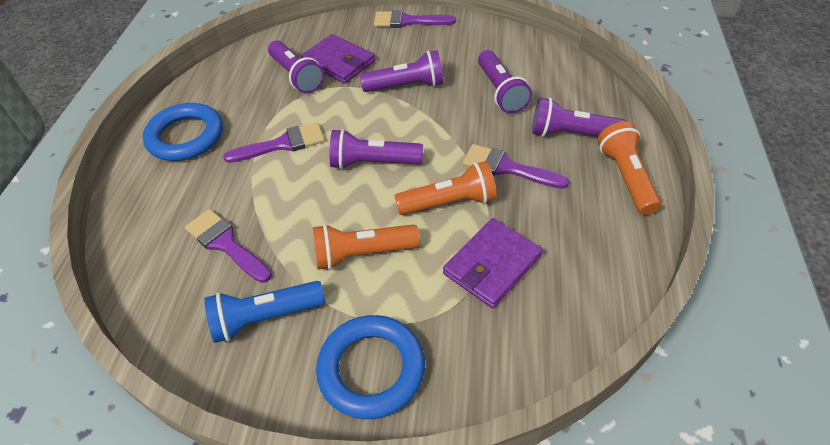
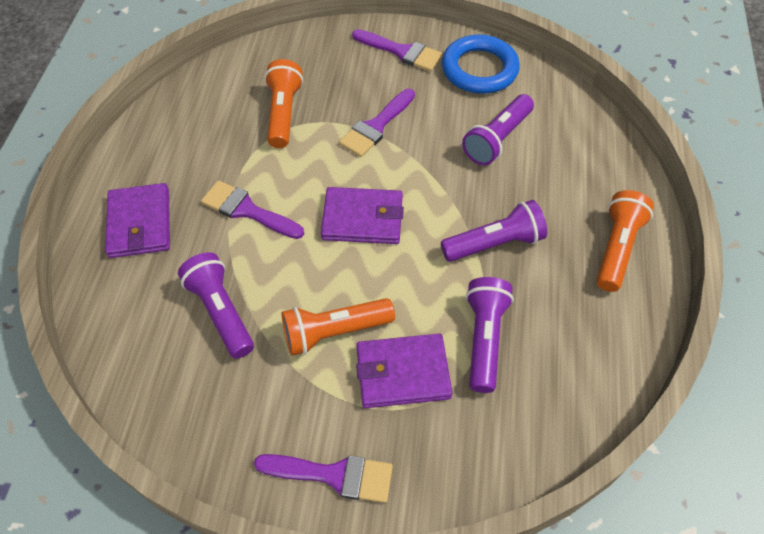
blue flashlight: [204,281,325,343] = 1 -> none = 0
blue ring: [143,103,223,161] [316,315,425,419] = 2 -> [442,34,520,94] = 1
purple flashlight: [268,40,324,94] [330,129,423,169] [360,50,444,92] [478,50,532,114] [532,98,627,137] = 5 -> [178,252,254,359] [441,200,547,262] [462,94,534,165] [466,277,514,393] = 4
purple wallet: [301,34,375,84] [443,218,543,308] = 2 -> [105,183,170,258] [321,187,404,244] [356,333,453,408] = 3

